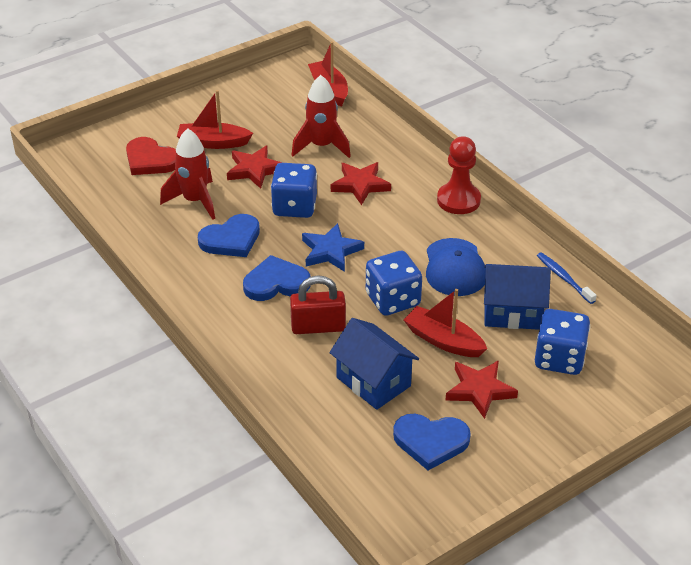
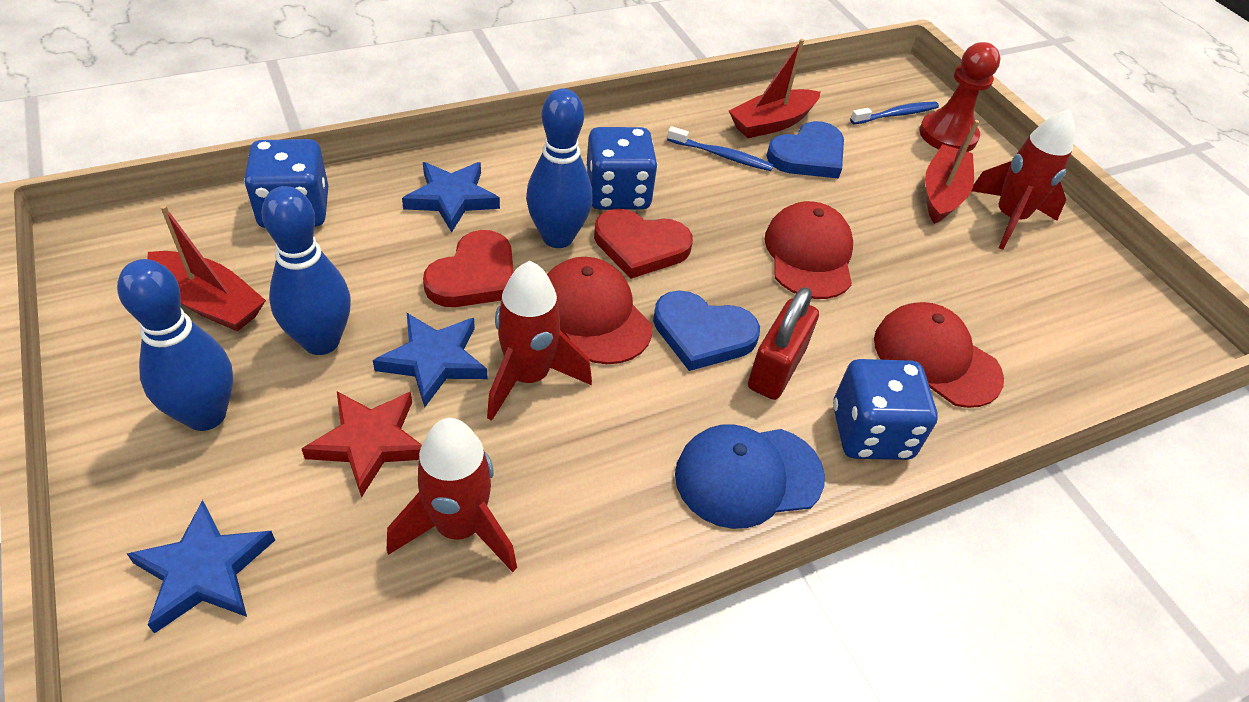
blue bowling pin: none = 0 -> [117,259,233,431] [262,186,351,355] [526,88,593,248] = 3
blue heart: [198,214,260,257] [243,255,310,301] [393,414,471,470] = 3 -> [653,290,760,371] [766,121,844,179] = 2
blue house: [329,318,419,410] [484,264,551,330] = 2 -> none = 0
blue star: [302,223,364,272] = 1 -> [127,500,275,634] [373,313,487,408] [402,162,500,232] = 3
blue toothbrush: [537,252,597,304] = 1 -> [667,126,774,171] [850,102,939,124] = 2
red cap: none = 0 -> [547,257,652,364] [764,201,853,299] [874,302,1004,408] = 3
red heart: [126,137,176,175] = 1 -> [423,230,514,307] [594,209,693,279] = 2
red rocket: [160,128,215,220] [292,75,351,158] = 2 -> [387,418,517,572] [487,261,592,421] [972,109,1075,250] = 3
red star: [227,146,282,189] [331,162,391,205] [445,361,518,419] = 3 -> [302,391,422,498] = 1

